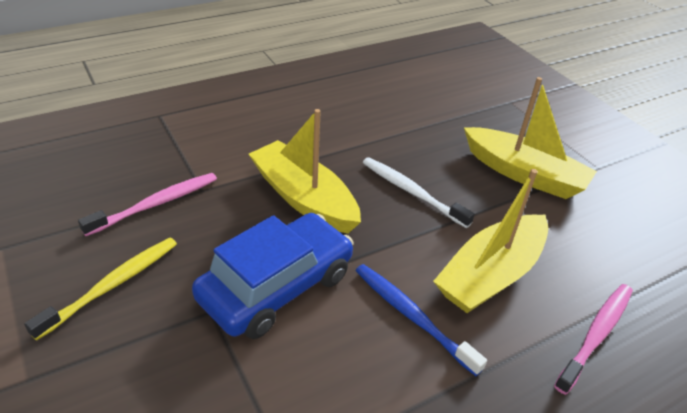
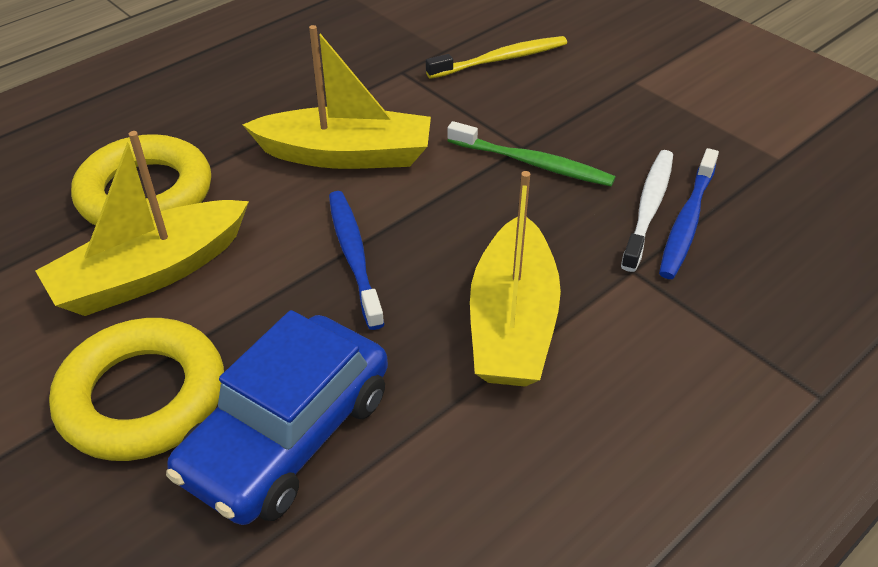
blue toothbrush: [356,264,487,376] = 1 -> [329,191,385,330] [659,148,719,279] = 2
green toothbrush: none = 0 -> [447,121,615,186] = 1
pink toothbrush: [78,173,217,236] [554,284,633,395] = 2 -> none = 0
yellow ring: none = 0 -> [49,318,224,461] [71,134,211,226] = 2

